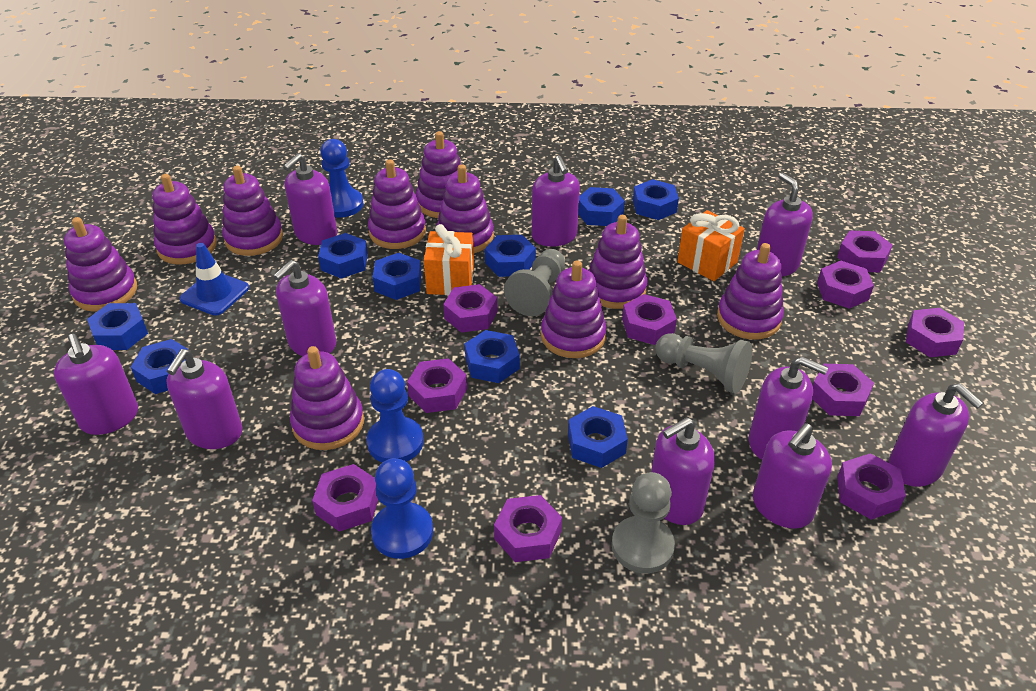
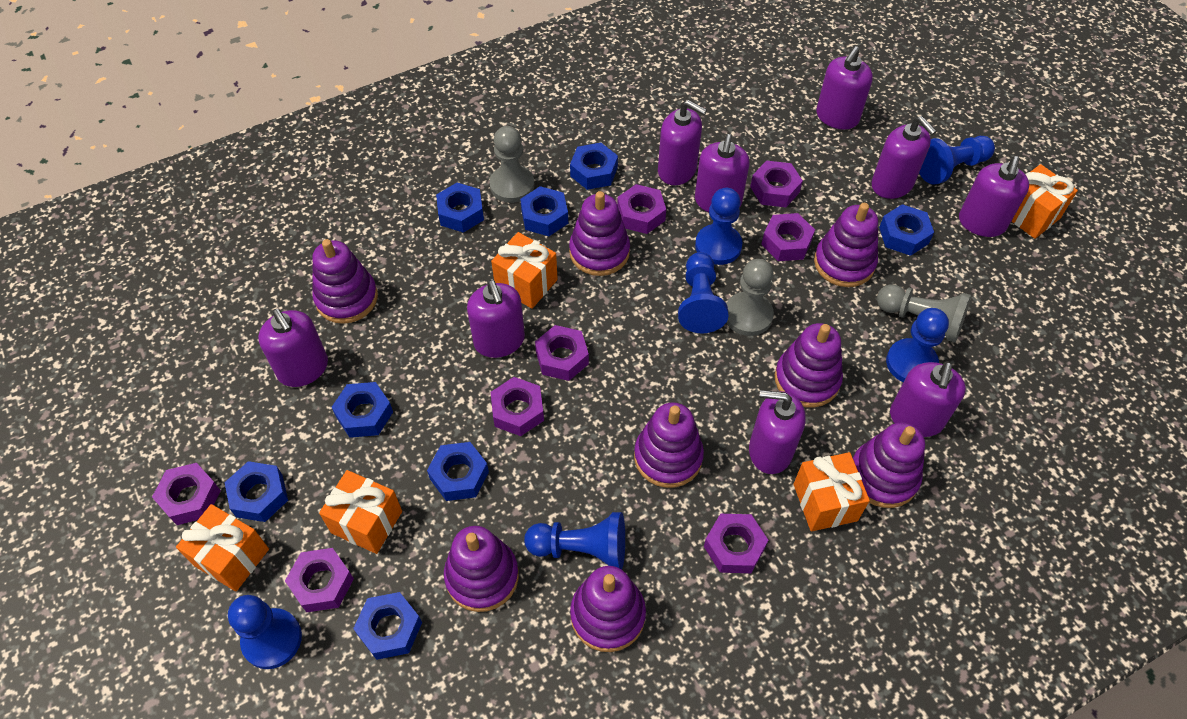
blue nut: [87,303,148,350] [131,339,189,394] [318,233,368,279] [373,253,421,300] [465,330,520,383] [485,235,536,277] [568,406,628,468] [578,187,625,226] [633,179,679,220] = 9 -> [224,461,288,522] [332,382,393,438] [353,592,422,660] [427,442,489,501] [436,183,484,233] [520,186,568,236] [570,143,618,190] [879,204,934,256] = 8
blue pawn: [320,139,364,217] [366,369,424,463] [371,458,433,559] = 3 -> [228,595,302,669] [524,512,625,570] [678,252,729,333] [695,188,742,265] [886,308,949,382] [919,136,995,185] = 6
blue traffic cone: [179,243,249,316] = 1 -> none = 0
orange gift: [424,224,474,295] [677,210,745,281] = 2 -> [176,504,269,591] [319,470,402,554] [491,232,558,309] [793,452,870,532] [1011,164,1078,239] = 5
purple nut: [312,464,378,532] [407,358,467,413] [443,284,498,333] [494,495,562,562] [622,294,677,345] [812,364,874,416] [817,261,874,309] [837,231,893,272] [837,453,906,520] [906,308,964,357] = 10 -> [152,463,221,525] [285,548,354,612] [491,377,544,436] [535,325,589,381] [617,184,666,234] [704,514,768,573] [750,160,803,207] [761,213,815,261] = 8
purple soap dispenser: [54,334,138,435] [166,349,243,449] [273,260,336,356] [283,153,337,245] [532,156,580,247] [651,417,715,525] [749,357,828,460] [753,423,832,529] [757,173,813,277] [889,383,983,487] = 10 -> [258,309,328,387] [467,280,525,358] [658,100,707,185] [695,134,750,212] [749,390,806,474] [816,46,873,130] [872,116,937,199] [890,362,966,437] [959,156,1029,237] = 9
purple stacking toy: [64,217,137,312] [152,174,217,265] [222,166,283,256] [290,346,364,450] [368,159,426,249] [416,131,461,218] [436,164,494,253] [541,260,606,358] [588,215,648,309] [717,243,784,340] = 10 -> [312,239,378,324] [444,526,519,612] [569,191,630,276] [570,566,646,652] [634,402,704,488] [775,323,843,408] [814,203,878,287] [853,422,925,508] = 8

